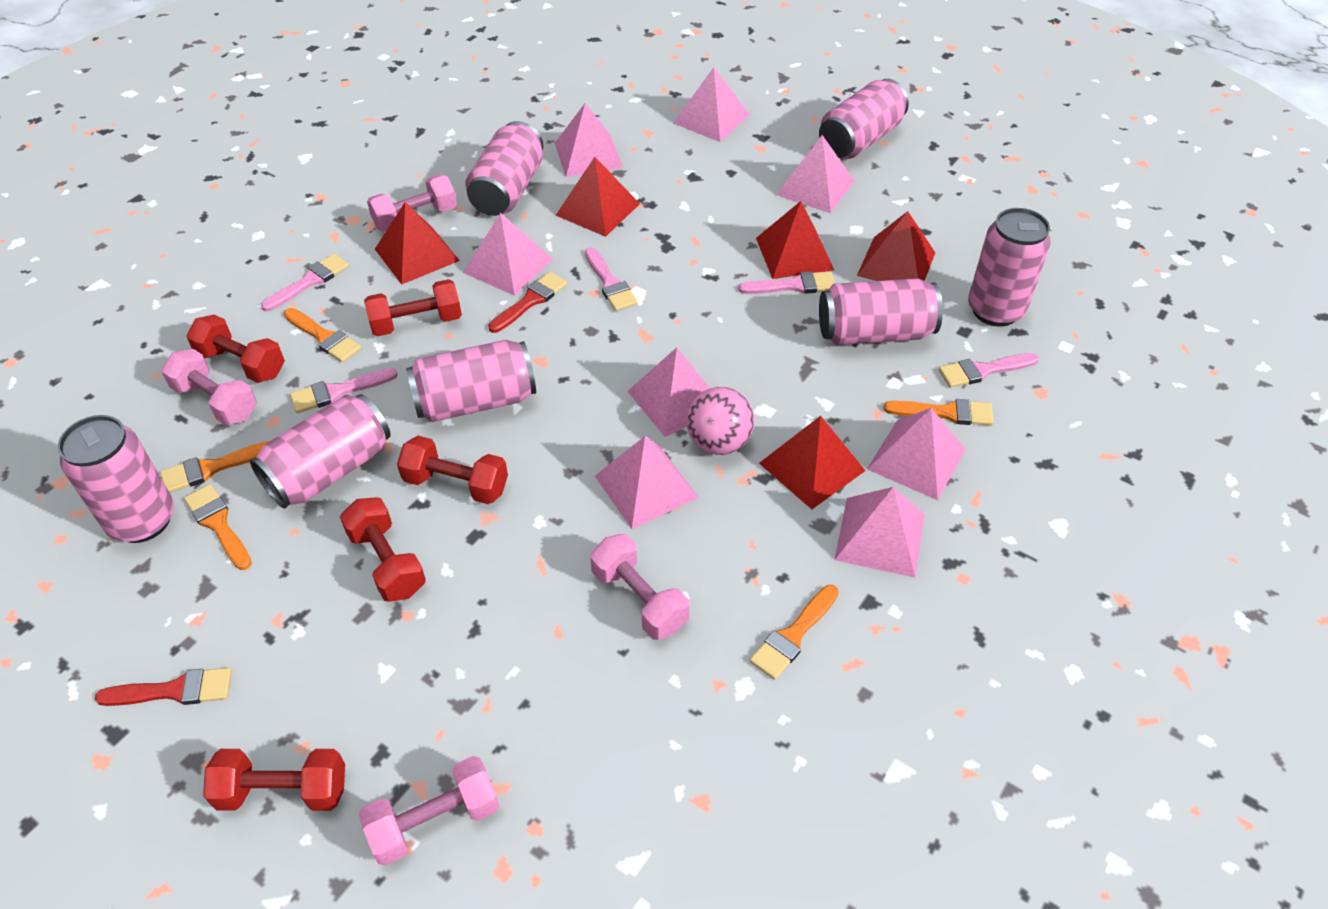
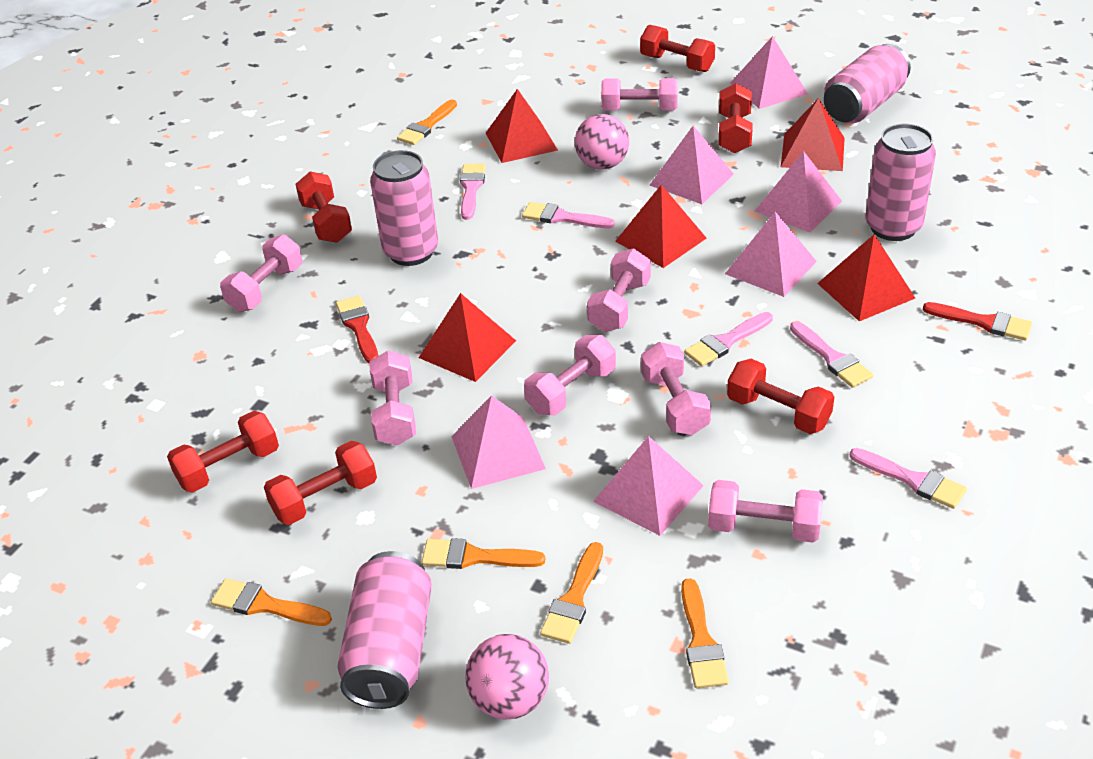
pink ball: [687,387,754,455] = 1 -> [465,634,549,720] [575,114,629,169] = 2
pink can: [58,415,174,543] [250,394,391,509] [406,340,536,422] [465,121,544,216] [819,79,909,159] [819,278,943,345] [968,208,1051,326] = 7 -> [337,551,432,709] [370,150,438,266] [824,44,911,123] [865,124,936,241] = 4
pink dumbbell: [161,349,257,425] [359,756,499,866] [367,175,457,232] [590,534,690,640] = 4 -> [220,234,302,312] [369,350,416,446] [524,335,616,415] [587,249,651,332] [601,78,678,111] [641,342,711,435] [708,480,823,543] = 7
pink pyramid: [463,213,552,296] [555,103,623,177] [595,436,699,529] [627,348,710,437] [673,67,750,142] [776,135,855,213] [834,487,924,578] [867,408,966,500] = 8 -> [451,396,546,489] [593,436,704,536] [650,126,734,204] [725,212,817,297] [730,36,808,109] [755,151,842,233] = 6
red dumbbell: [187,315,285,383] [203,749,345,811] [340,497,426,602] [364,279,462,336] [397,436,508,504] = 5 -> [167,411,279,492] [264,441,377,525] [295,171,352,243] [640,25,715,72] [719,83,753,153] [727,359,834,434] = 6

